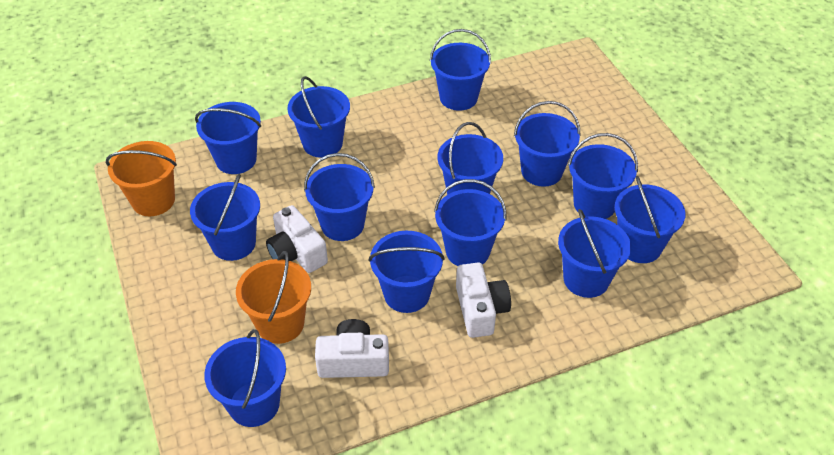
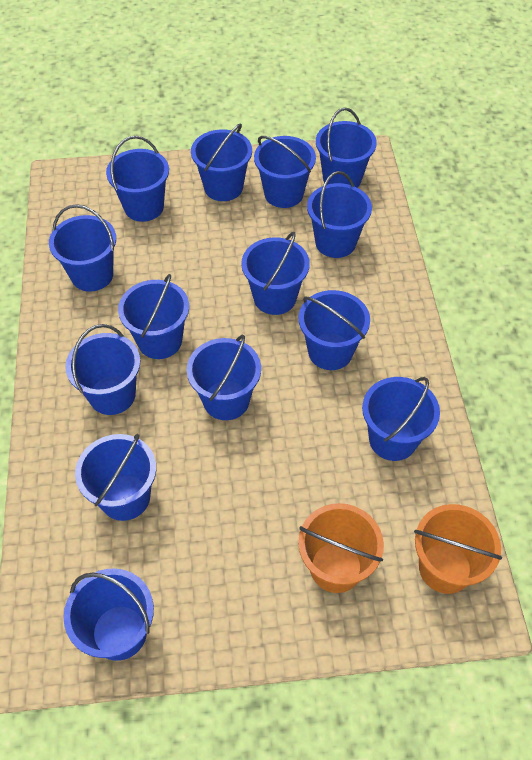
blue bucket: [190,174,260,261] [195,102,261,174] [204,329,286,427] [287,76,350,158] [304,153,375,241] [369,231,444,313] [430,29,491,111] [434,179,507,266] [437,122,503,195] [514,101,581,187] [558,209,631,298] [568,133,638,219] [615,176,685,263] = 13 -> [49,204,116,292] [64,569,154,661] [65,324,140,415] [75,434,156,521] [106,136,169,222] [118,274,189,359] [187,335,261,420] [191,123,252,201] [241,232,310,315] [254,136,316,208] [299,290,370,370] [307,171,372,258] [316,107,377,188] [362,377,440,461] = 14
white camera: [266,205,328,273] [315,319,389,378] [456,263,511,338] = 3 -> none = 0

